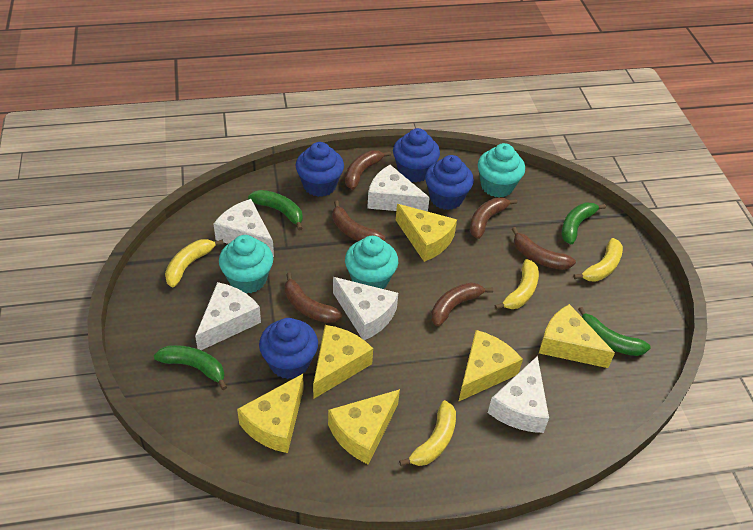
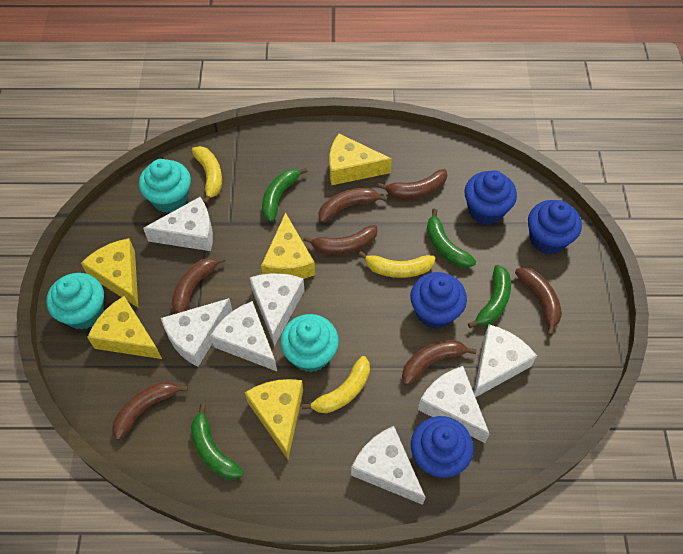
brown banana: [285,273,342,323] [333,200,385,241] [345,150,391,190] [431,283,493,327] [470,197,517,239] [512,227,576,270] = 6 -> [112,381,188,440] [172,257,226,314] [303,225,377,255] [319,188,388,223] [378,169,447,199] [402,340,477,385] [515,267,562,336] = 7
white cheese: [195,282,261,350] [213,199,274,257] [333,277,398,340] [367,165,430,212] [488,356,549,433] = 5 -> [143,197,213,251] [161,298,232,367] [210,301,277,371] [250,273,305,346] [351,426,426,505] [418,366,489,443] [474,325,537,397] = 7
yellow banana: [165,239,224,288] [399,400,456,466] [495,259,539,310] [574,238,623,282] = 4 -> [192,146,222,205] [302,356,370,413] [358,251,435,278] = 3
yellow cheese: [237,374,304,453] [313,325,373,399] [328,389,400,465] [396,204,457,262] [458,330,523,402] [539,304,615,368] = 6 -> [81,238,138,307] [87,296,162,359] [245,379,303,459] [261,212,315,279] [329,134,392,185] = 5

